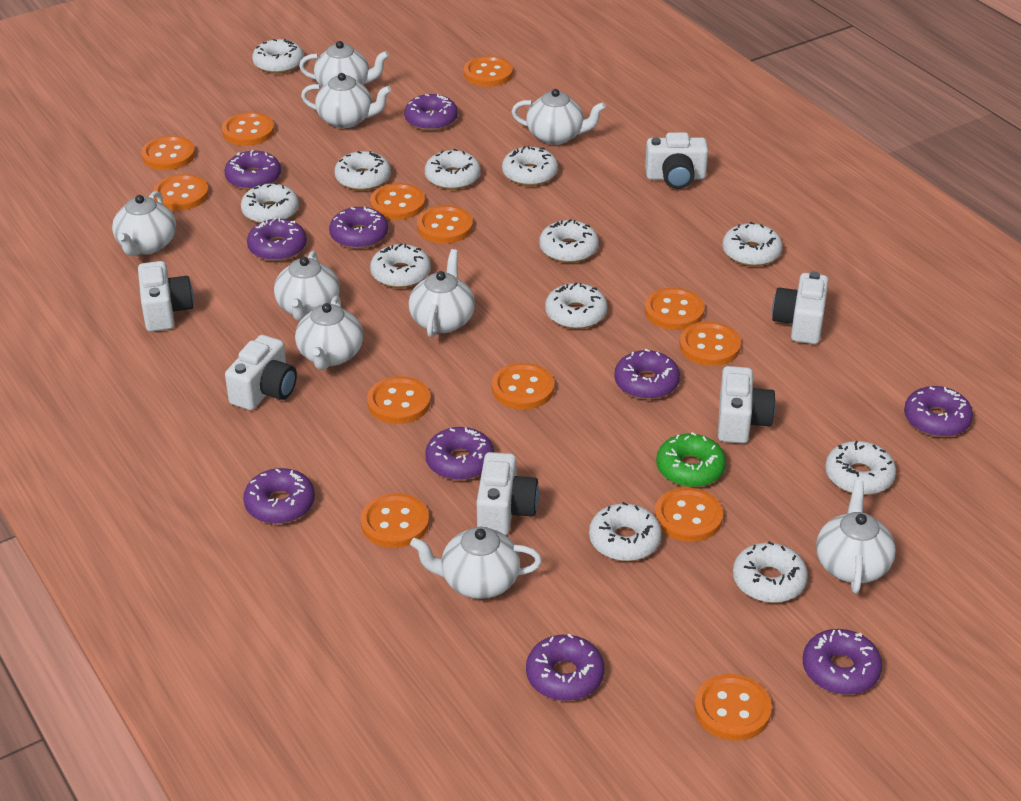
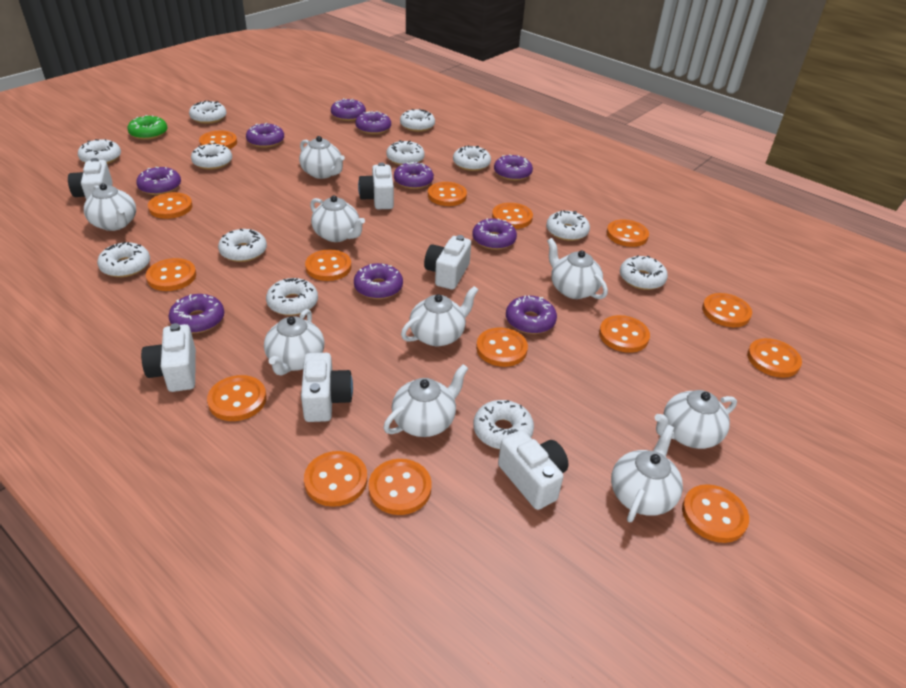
orange button: [141,136,195,170] [153,174,209,211] [222,112,275,146] [360,493,429,548] [367,376,431,424] [370,183,425,220] [417,205,473,244] [464,56,513,87] [492,363,555,410] [645,287,705,330] [654,487,723,542] [679,322,741,366] [694,674,772,741] = 13 -> [146,258,196,291] [148,192,192,219] [199,130,237,149] [207,375,267,421] [304,451,367,507] [305,250,352,281] [368,459,432,515] [428,182,467,206] [476,328,528,367] [492,203,533,229] [599,315,650,353] [607,219,649,247] [682,484,749,543] [702,293,752,327] [747,338,802,378] = 15

